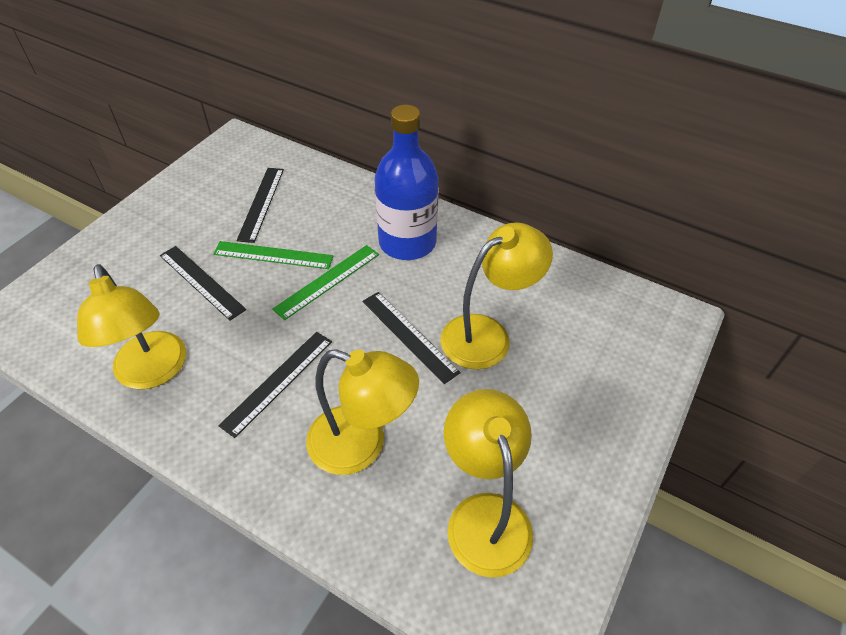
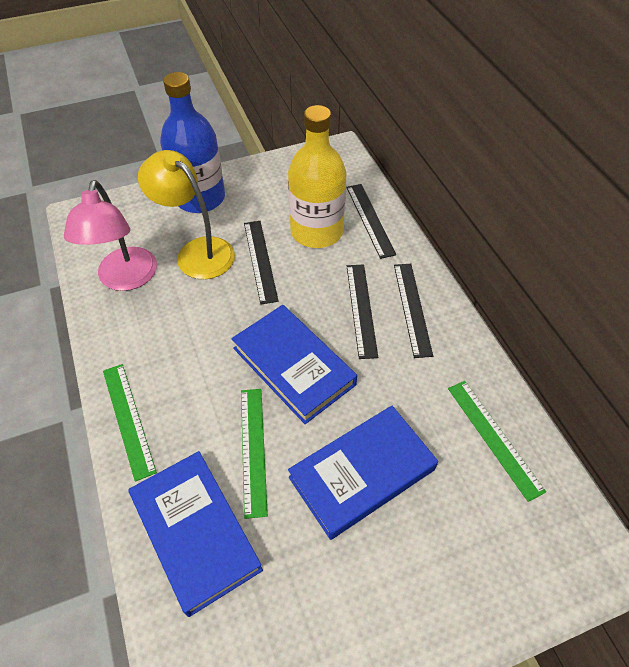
blue book: none = 0 -> [128,451,263,617] [232,305,357,424] [288,406,438,540] = 3
green ruler: [213,241,334,269] [272,245,379,320] = 2 -> [103,364,157,482] [241,389,268,519] [448,381,546,502] = 3
pink lamp: none = 0 -> [64,180,157,291] = 1
yellow bottle: none = 0 -> [288,105,347,248] = 1
yellow lamp: [77,264,186,389] [306,349,419,475] [440,223,553,370] [444,389,533,578] = 4 -> [138,150,235,279] = 1

